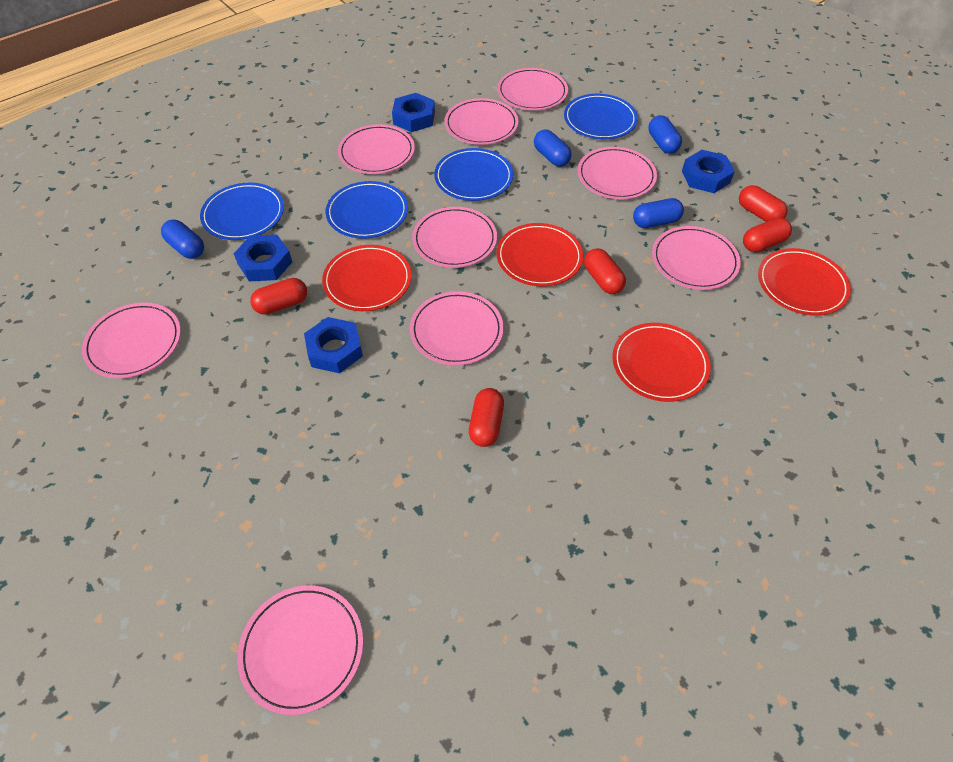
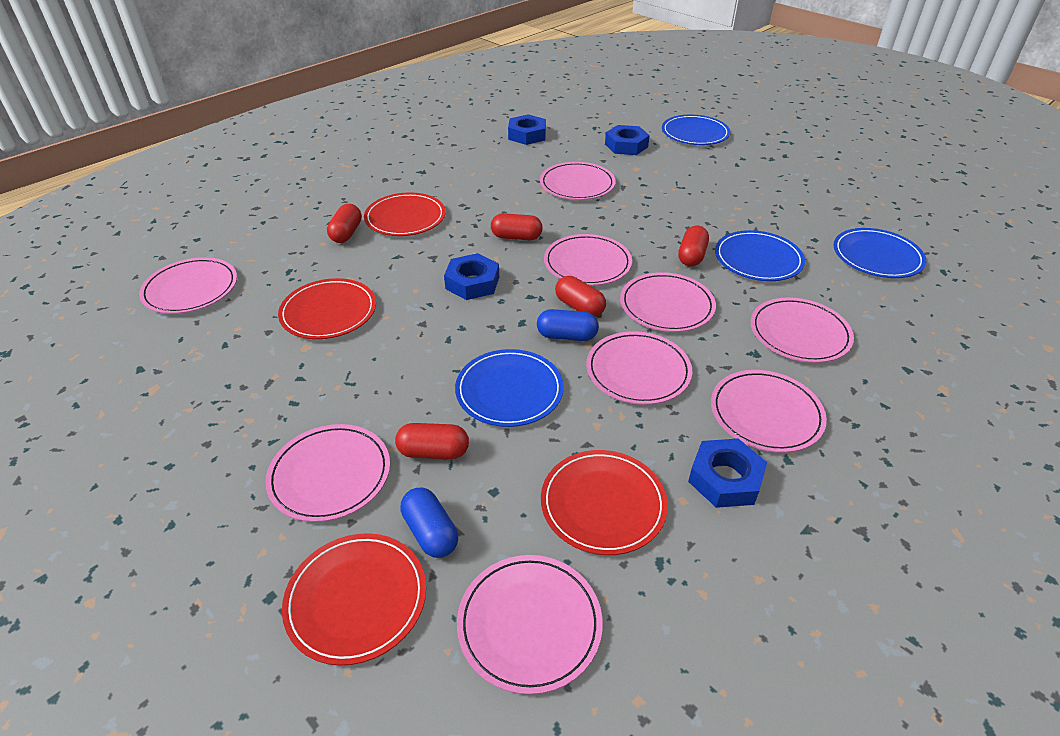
blue capsule: [161,220,204,259] [534,129,572,167] [633,198,684,228] [648,115,682,154] = 4 -> [400,487,458,558] [537,309,599,341] = 2

